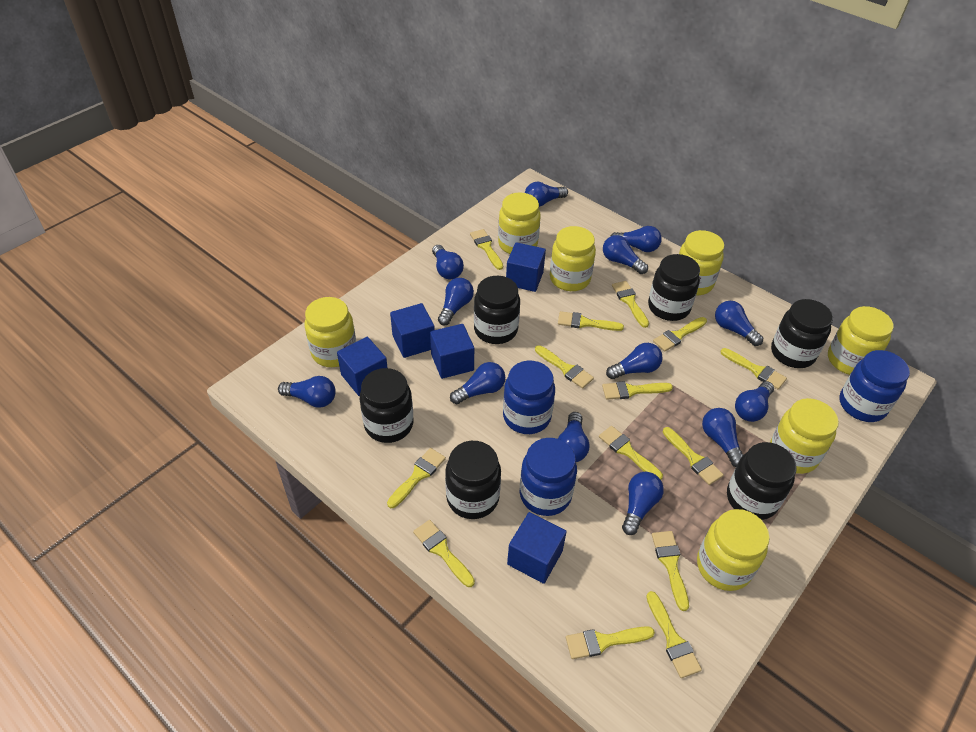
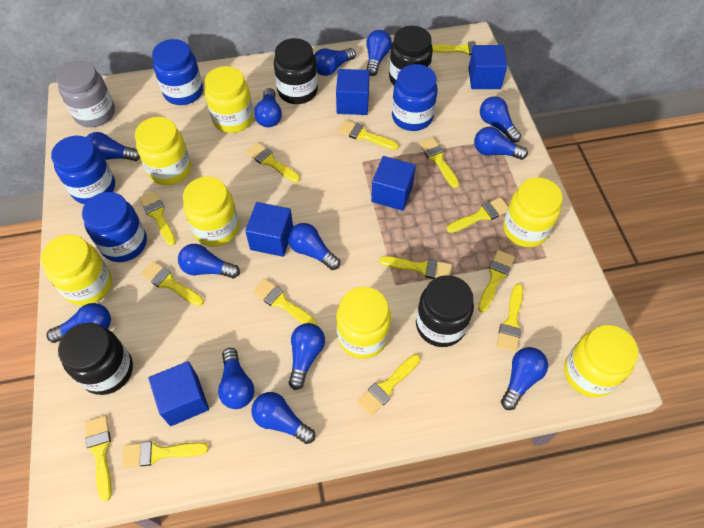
black jar: [360,368,413,443] [445,441,501,519] [474,276,520,344] [648,254,700,321] [727,442,797,520] [771,299,833,368] = 6 -> [58,323,133,395] [274,38,318,104] [389,26,433,85] [416,275,474,347] = 4
blue jar: [503,361,555,434] [520,438,577,516] [840,350,910,422] = 3 -> [51,136,115,204] [82,192,147,262] [152,39,203,105] [392,64,438,131] = 4
grey jar: none = 0 -> [56,61,115,127] = 1

